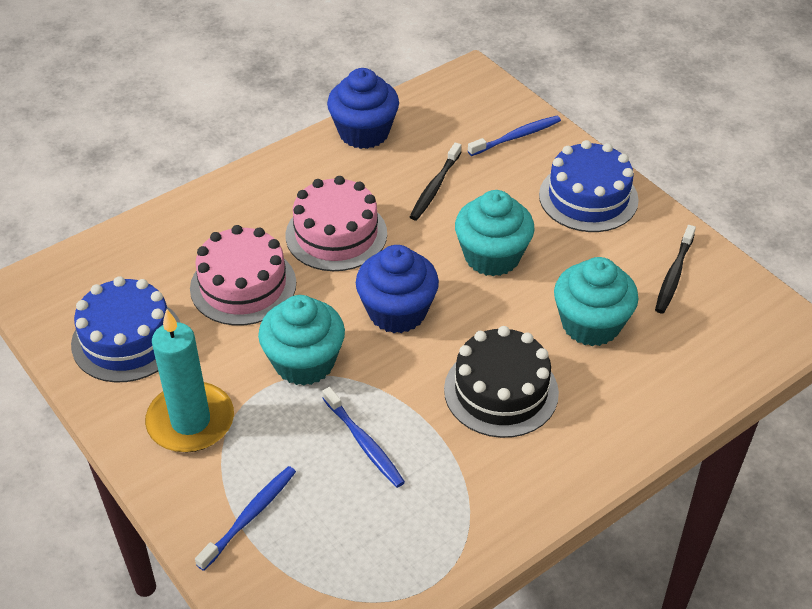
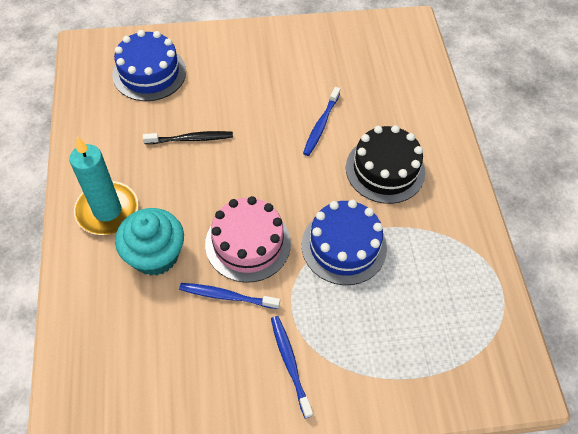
black toothbrush: [410,142,461,220] [655,225,696,314] = 2 -> [143,131,233,144] = 1
blue cupcake: [327,68,399,149] [356,245,439,333] = 2 -> none = 0
pink cake: [190,225,296,325] [285,176,387,271] = 2 -> [205,196,291,283] = 1
turquoise cupcake: [258,295,345,386] [455,190,535,276] [554,257,638,346] = 3 -> [115,208,184,276] = 1

